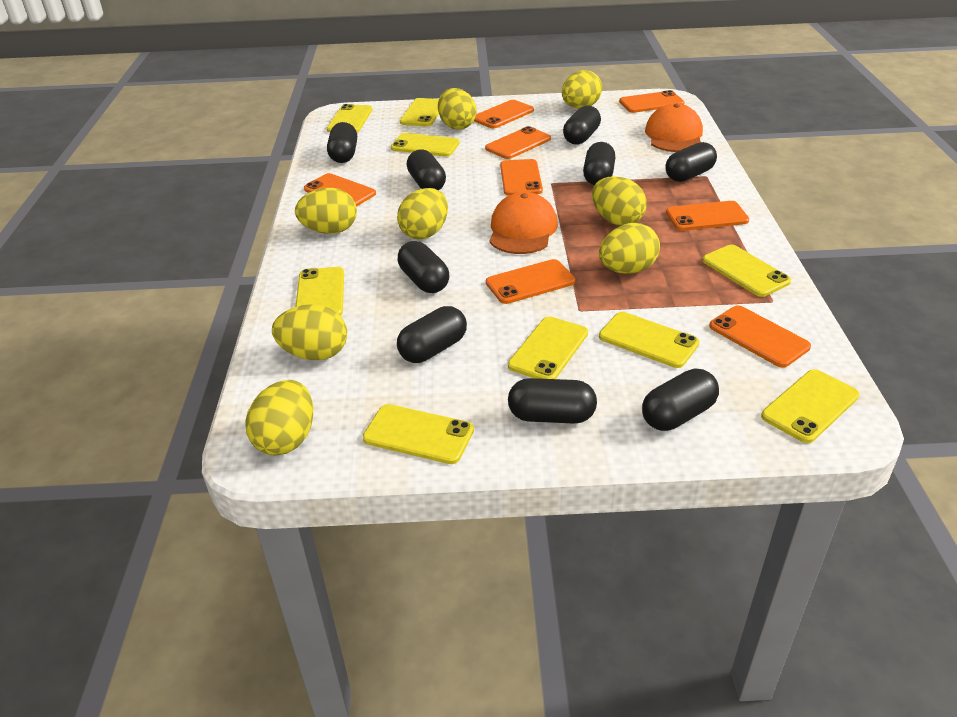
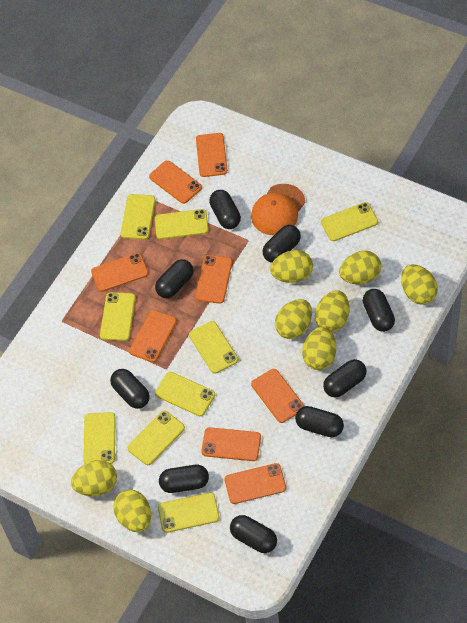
orange cap: [489,192,558,254] [645,104,703,152] = 2 -> [251,184,305,235] = 1

